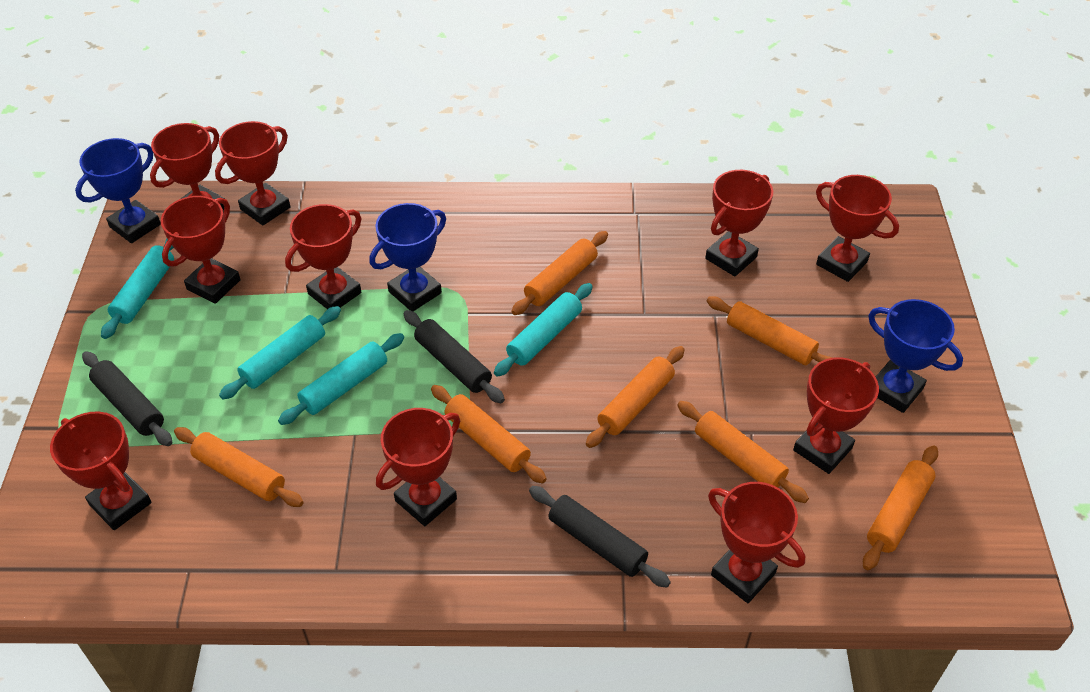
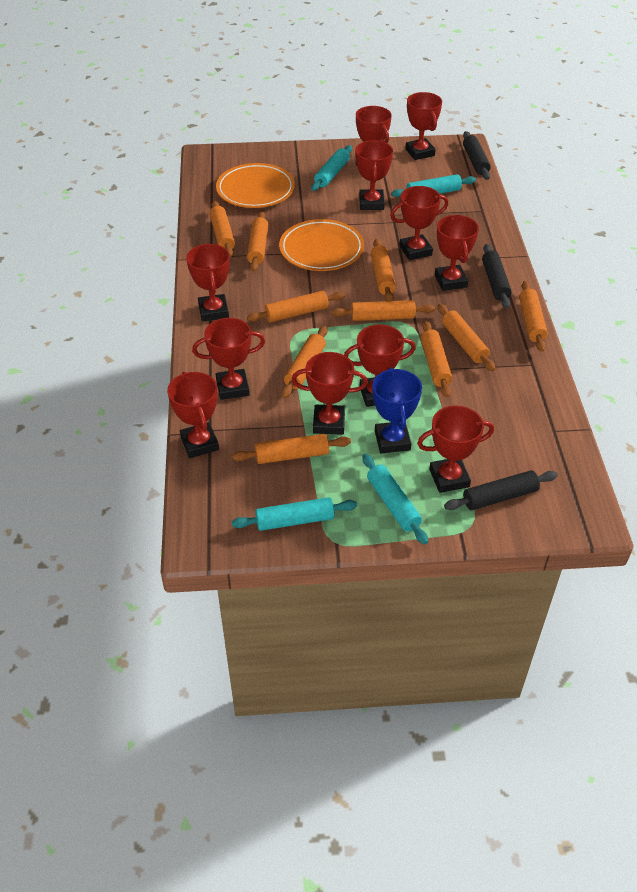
blue trophy: [75,138,161,243] [369,203,446,311] [868,299,963,413] = 3 -> [372,368,422,453] = 1
orange plate: none = 0 -> [216,163,295,208] [279,219,364,271] = 2
orange rolling pin: [174,427,304,507] [431,385,547,484] [511,231,608,315] [586,346,685,448] [677,401,809,503] [707,297,833,365] [863,445,938,570] = 7 -> [210,201,235,258] [232,434,351,464] [247,212,269,272] [247,291,345,322] [281,326,328,398] [331,300,435,321] [371,239,396,301] [421,321,452,397] [438,304,495,372] [519,281,548,352] = 10
red trophy: [50,412,152,530] [150,123,225,210] [161,196,241,304] [215,121,290,225] [285,204,361,309] [376,408,460,526] [705,170,773,276] [708,482,805,603] [793,357,879,474] [816,175,899,282] = 10 -> [167,372,219,458] [186,244,230,321] [192,318,265,400] [292,352,368,435] [344,324,416,407] [355,140,393,210] [356,106,392,165] [390,186,448,260] [405,92,442,160] [417,406,494,493] [435,215,479,291] = 11

